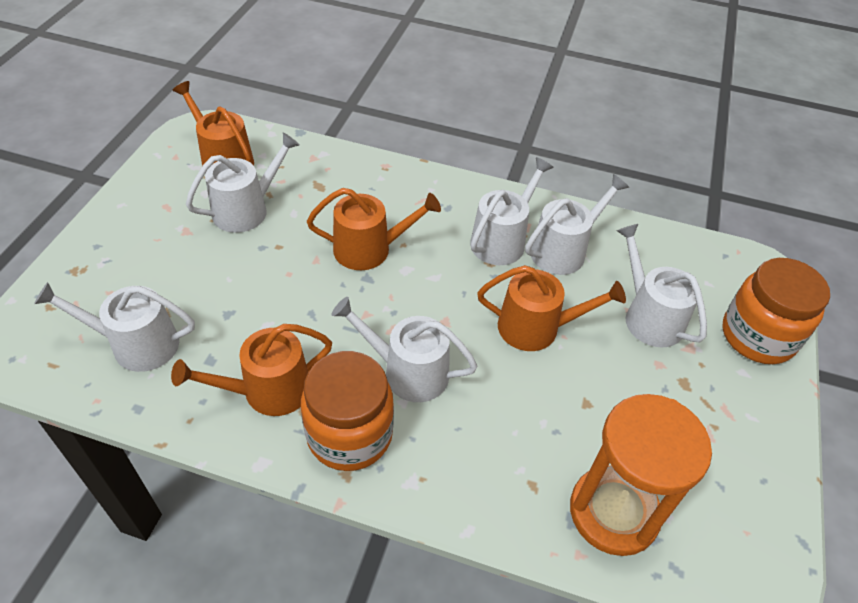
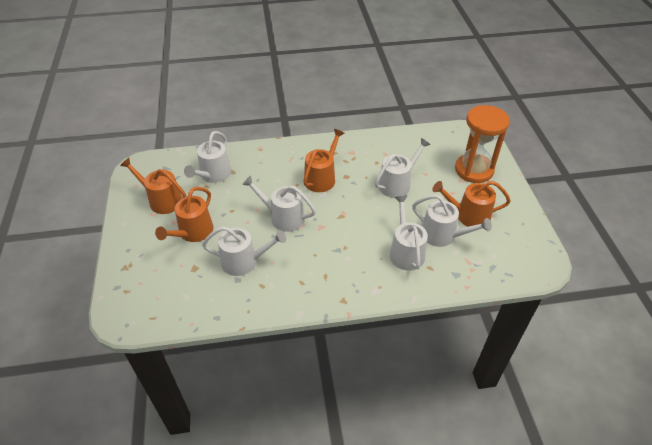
orange jar: [301,351,394,471] [723,258,830,364] = 2 -> none = 0

